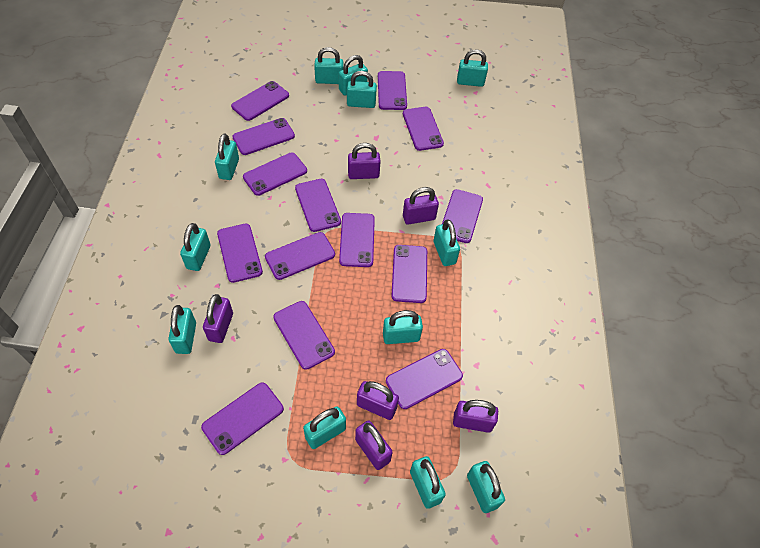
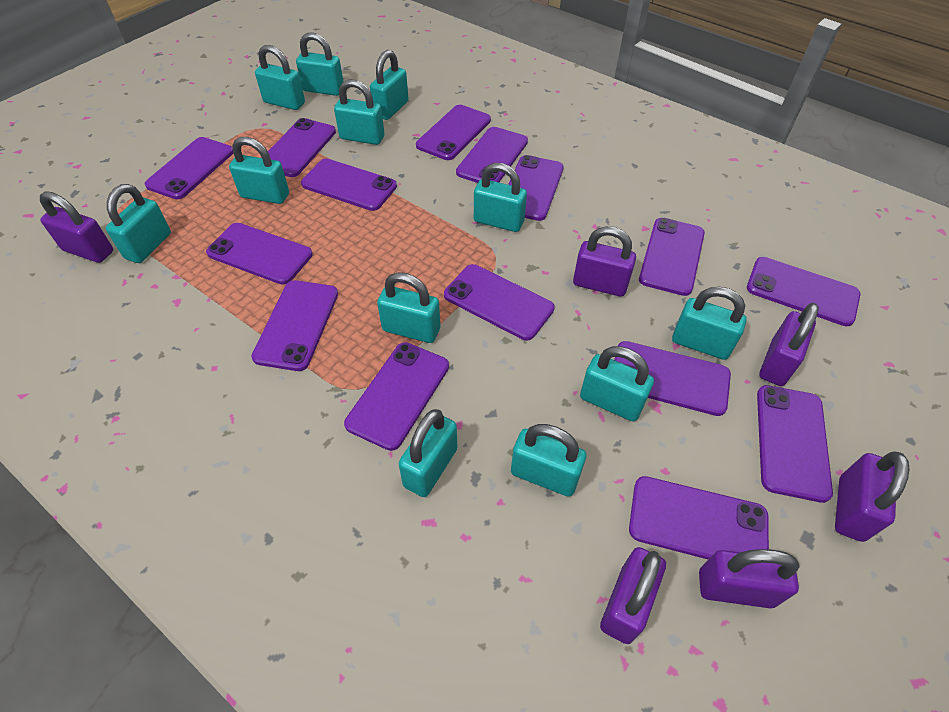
purple phone: [201,382,284,455] [217,224,263,283] [231,81,289,121] [232,118,295,155] [243,153,307,196] [265,232,335,280] [273,301,335,370] [295,179,341,232] [339,213,375,267] [378,71,407,110] [386,349,463,409] [391,245,427,303] [403,107,444,151] [442,189,483,243] = 14 -> [145,137,233,199] [206,223,313,285] [251,280,338,371] [268,118,336,177] [301,159,397,211] [344,342,449,451] [416,105,491,160] [444,264,555,340] [456,127,528,183] [508,155,564,221] [614,341,731,416] [629,476,769,560] [639,218,705,296] [747,257,861,326] [757,385,833,503] = 15

